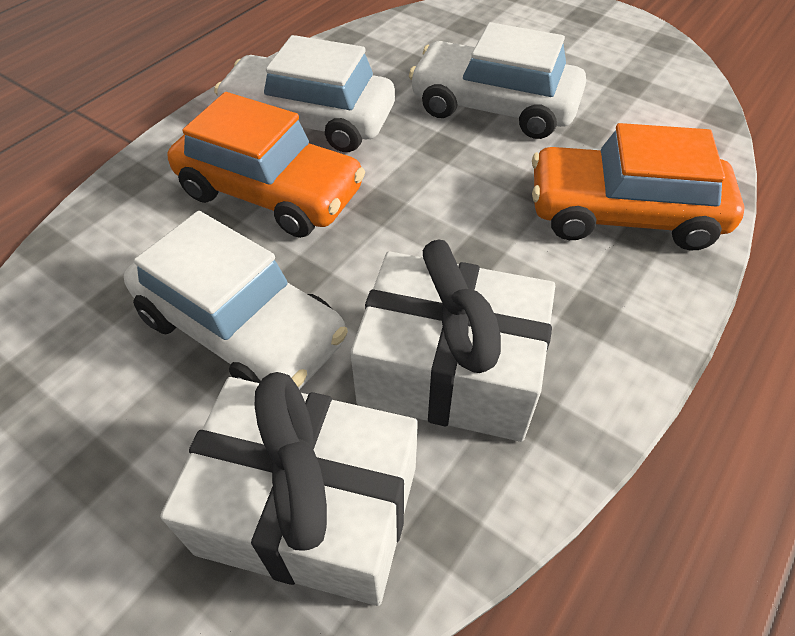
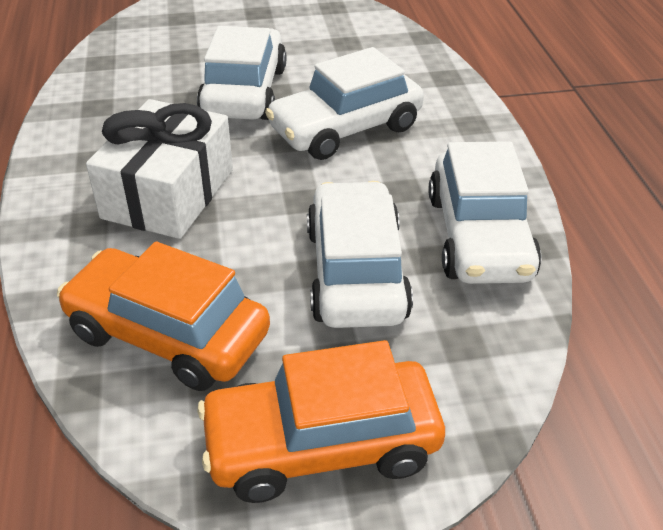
white car: [124,211,348,390] [214,35,395,152] [409,22,586,139] = 3 -> [197,26,286,120] [265,47,424,160] [307,181,413,328] [429,141,541,284] = 4
white gift: [160,372,418,606] [351,239,555,442] = 2 -> [86,99,233,239] = 1

